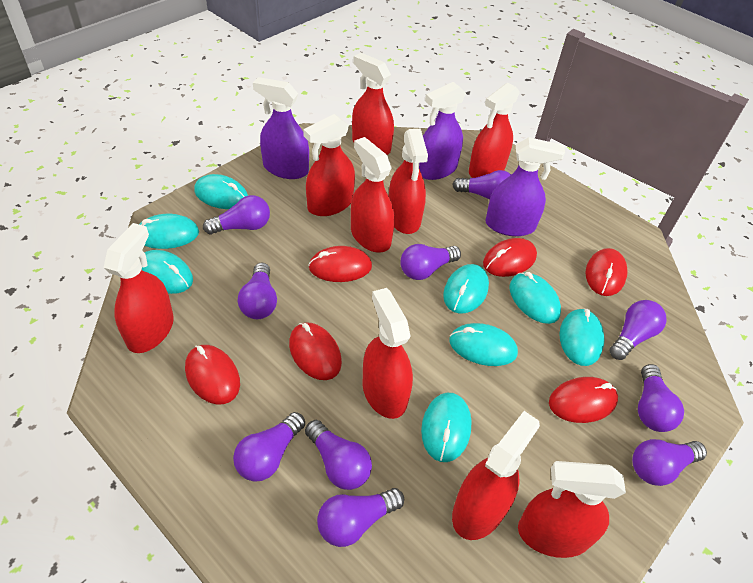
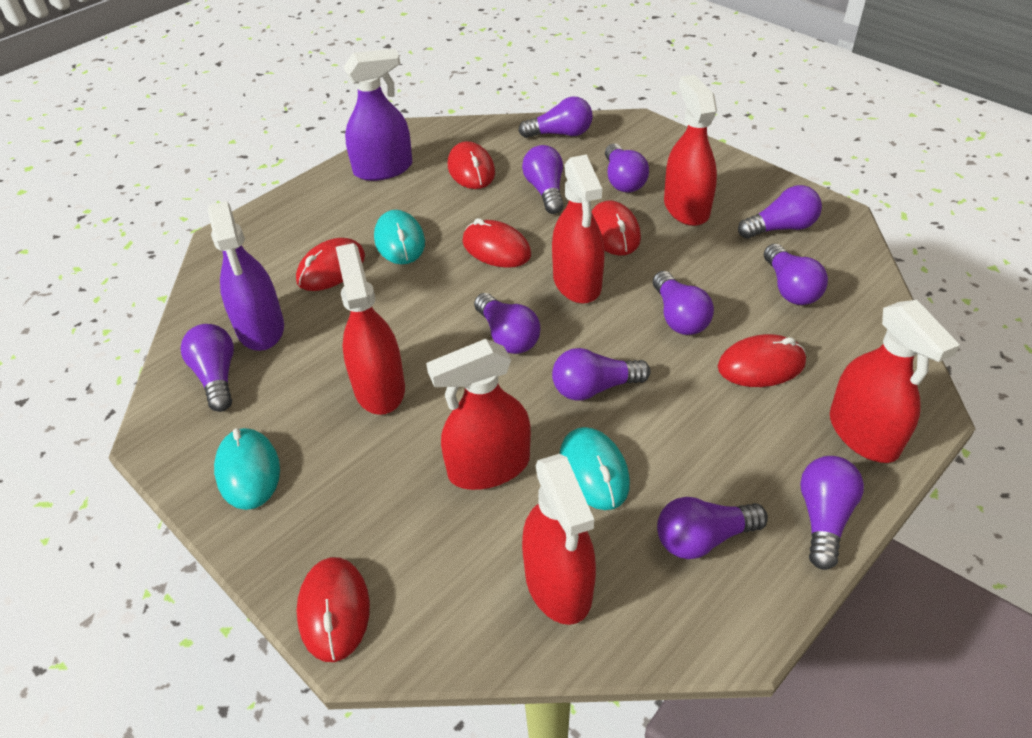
purple light bulb: [203,195,270,235] [233,412,305,482] [238,263,277,319] [305,420,372,490] [317,488,404,547] [400,244,461,280] [452,170,511,199] [609,300,667,360] [632,439,707,486] [638,364,684,432] = 10 -> [181,324,234,412] [474,293,540,354] [518,96,593,138] [522,145,564,214] [552,348,650,400] [605,143,649,192] [653,271,714,335] [657,497,768,559] [738,185,822,239] [764,244,828,305] [800,456,864,570] = 11
purple spray bottle: [253,77,309,179] [419,82,466,180] [485,137,565,236] = 3 -> [208,201,284,351] [343,49,413,181] = 2
red spray bottle: [104,223,174,353] [303,114,355,216] [351,137,395,252] [352,53,394,155] [362,288,413,419] [389,129,428,234] [452,411,540,540] [469,83,520,178] [518,461,626,558] = 9 -> [336,243,405,415] [426,339,531,490] [522,454,596,625] [552,155,605,304] [664,75,717,226] [830,300,960,463] = 6
turquoise mouse: [139,214,199,249] [142,250,193,294] [194,174,248,209] [421,393,472,462] [443,264,489,314] [450,323,518,366] [509,272,561,324] [559,308,605,366] = 8 -> [214,428,280,510] [374,210,425,264] [560,427,630,510] = 3

